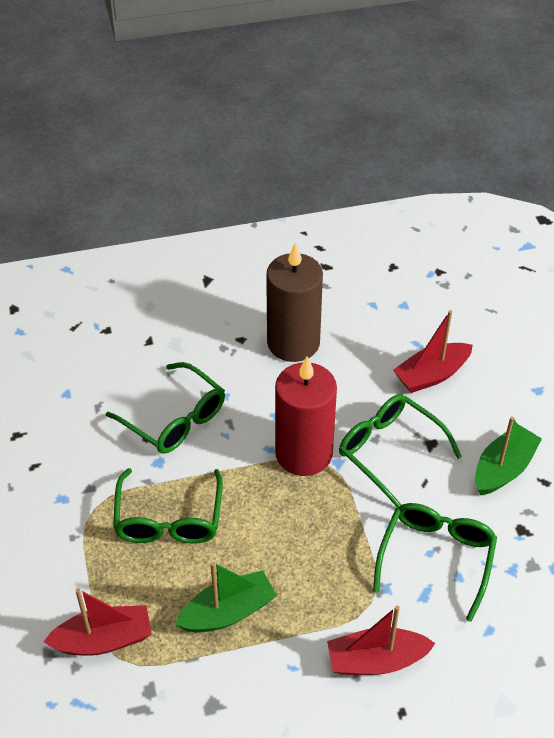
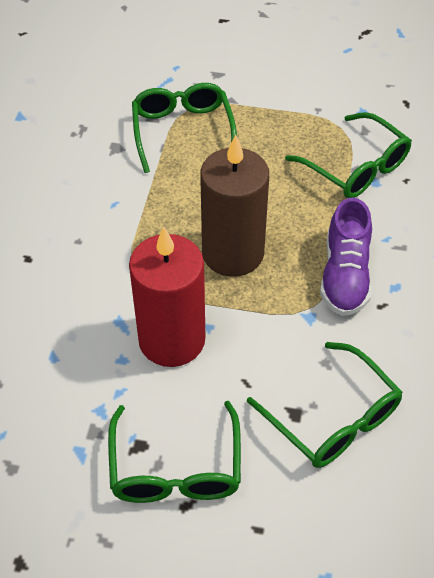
green boat: [175,562,277,633] [475,416,542,495] = 2 -> none = 0
purple shoe: none = 0 -> [320,197,372,316] = 1
red boat: [43,588,152,656] [327,605,435,675] [393,310,473,393] = 3 -> none = 0

